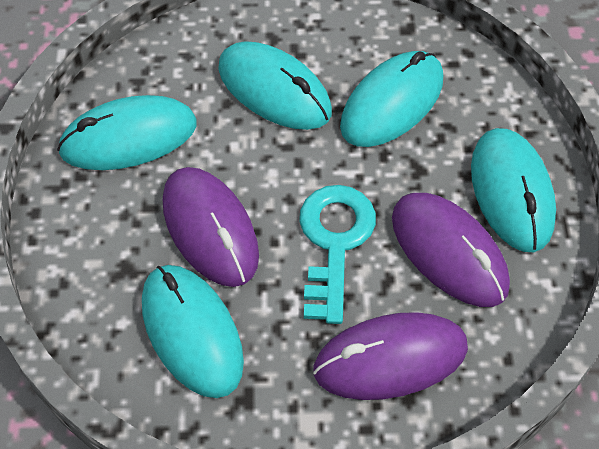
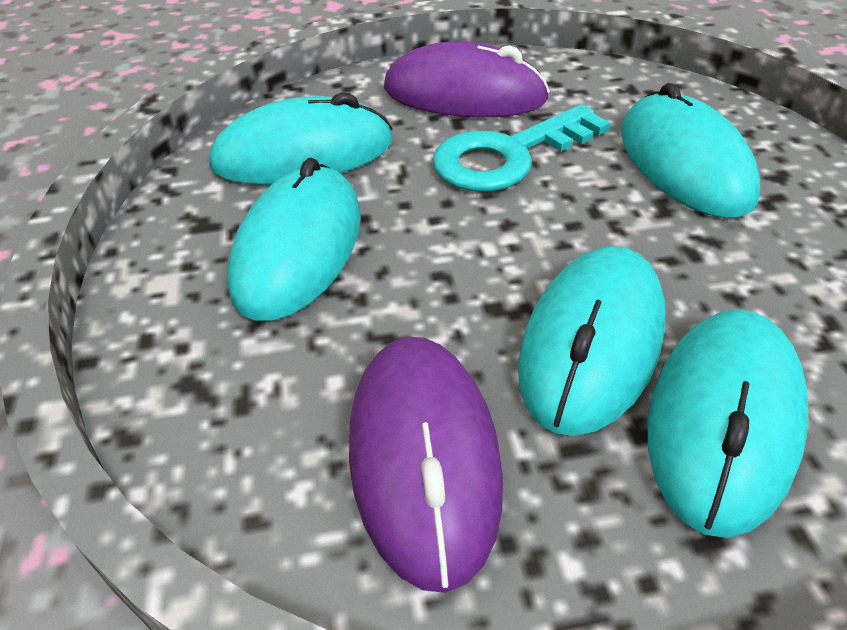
purple mouse: [163,167,259,287] [313,312,468,400] [392,193,510,307] = 3 -> [349,337,503,593] [384,41,550,117] = 2

